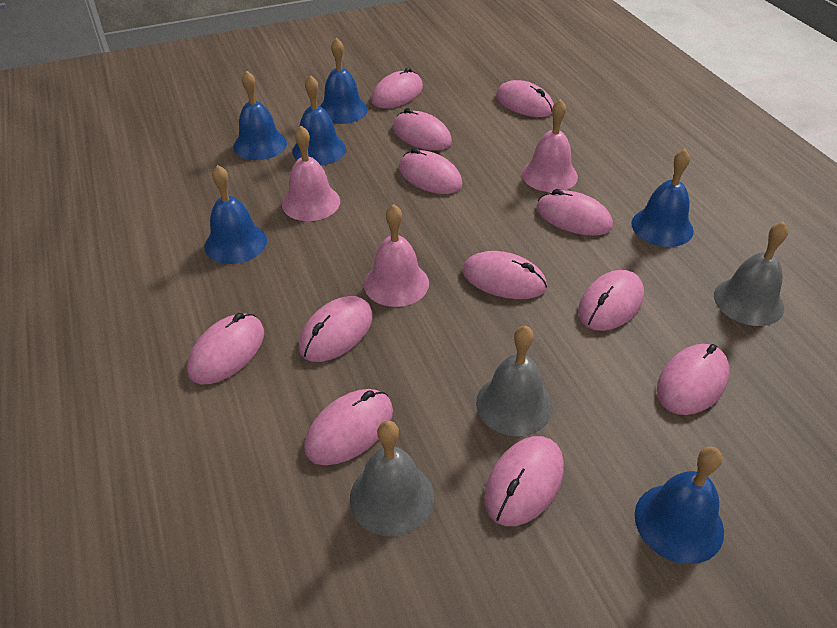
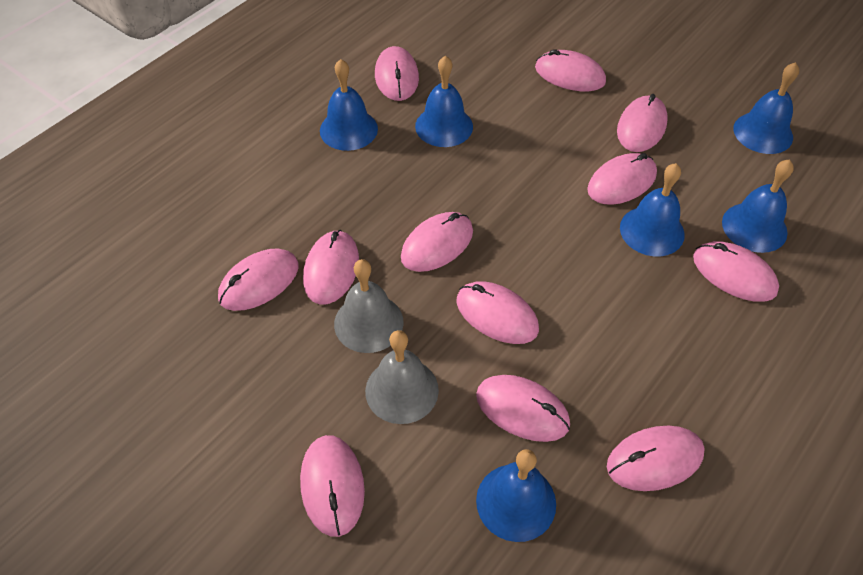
grey bell: [350,420,434,536] [476,325,553,436] [714,222,788,326] = 3 -> [334,259,403,353] [365,330,439,424] = 2
pink bell: [282,126,340,221] [364,204,429,307] [522,99,578,192] = 3 -> none = 0

